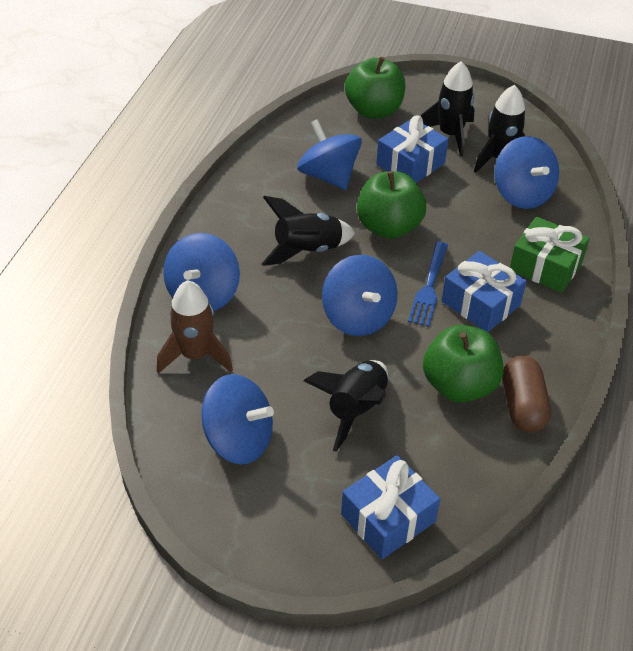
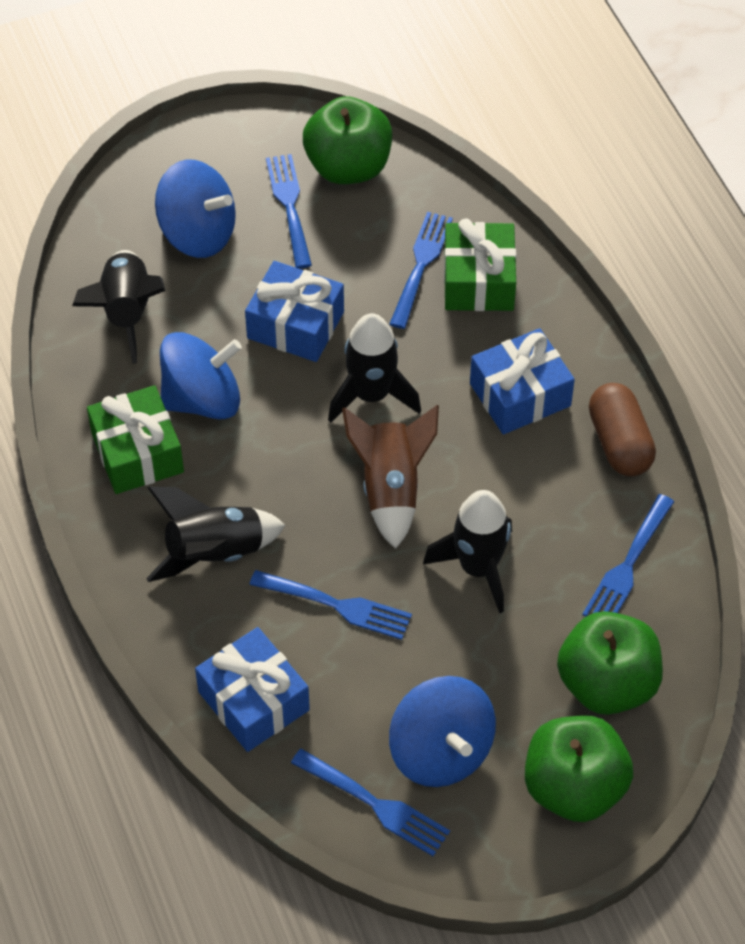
blue fork: [408,242,448,327] = 1 -> [249,570,412,640] [266,154,312,269] [291,748,450,856] [389,212,453,329] [582,494,674,617] = 5
blue spinning top: [163,233,240,311] [201,374,274,465] [297,119,362,190] [322,255,398,336] [494,136,559,209] = 5 -> [155,159,236,258] [160,332,242,419] [389,676,496,787] = 3
green gift: [510,216,590,293] = 1 -> [87,385,184,494] [444,218,516,311] = 2

